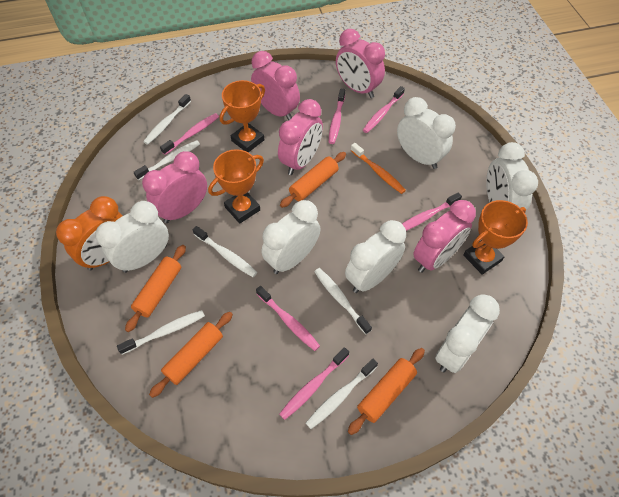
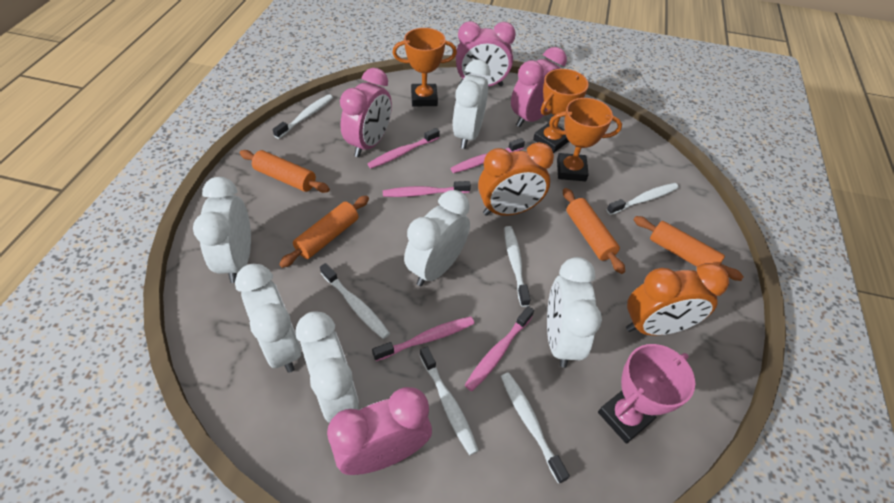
orange clock: [56,196,123,271] = 1 -> [478,142,554,216] [626,263,729,336] = 2
orange toothbrush: [351,143,406,194] = 1 -> none = 0
pink clock: [142,151,207,223] [251,51,300,120] [278,99,323,175] [336,29,385,98] [413,200,476,273] = 5 -> [327,387,432,475] [340,68,392,157] [456,21,516,87] [511,47,567,127] = 4
pink toothbrush: [160,113,219,155] [256,286,320,351] [279,347,349,420] [328,89,345,144] [363,86,405,133] [402,193,462,231] = 6 -> [368,128,440,169] [372,317,475,361] [383,181,471,197] [451,138,525,173] [465,306,534,391] = 5
pink trophy: none = 0 -> [598,344,695,444] = 1

